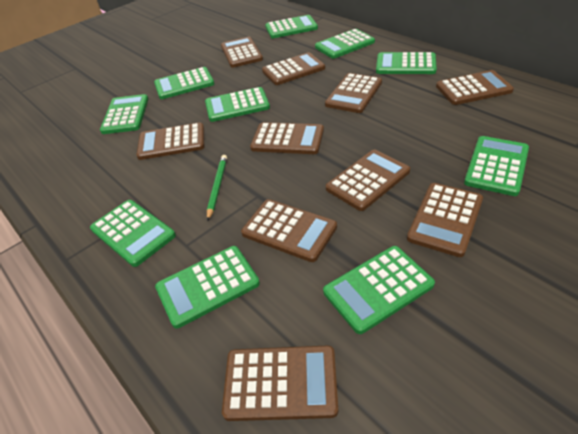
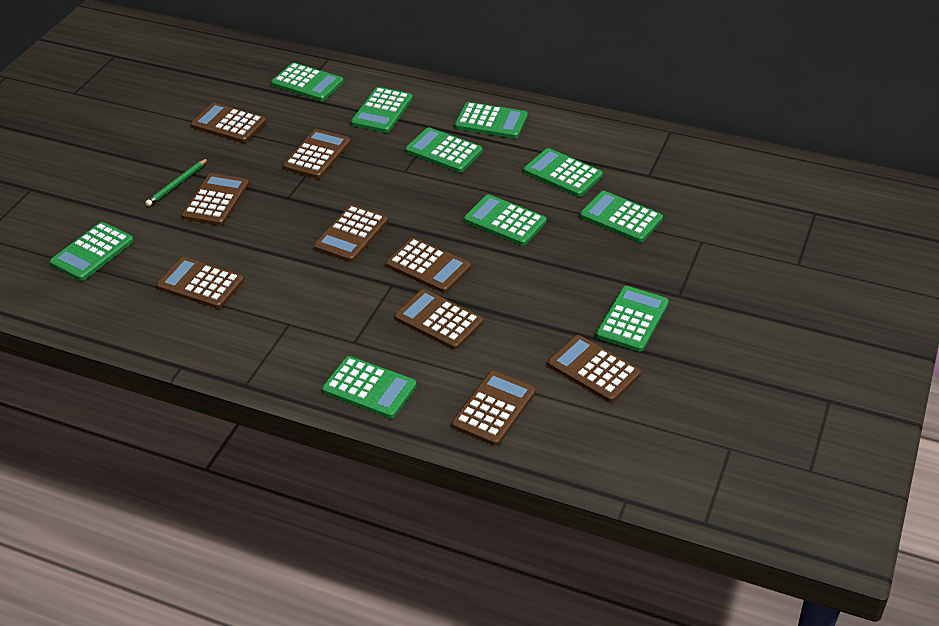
brown calculator: [136,122,204,160] [221,37,263,68] [222,345,338,421] [241,199,337,262] [250,122,324,154] [262,52,325,85] [325,73,382,113] [326,149,410,211] [407,183,483,257] [436,70,514,105] = 10 -> [157,257,244,309] [182,173,249,226] [191,103,267,143] [283,129,351,179] [314,205,388,262] [386,238,471,293] [395,289,483,350] [452,371,536,446] [548,335,641,403] = 9

